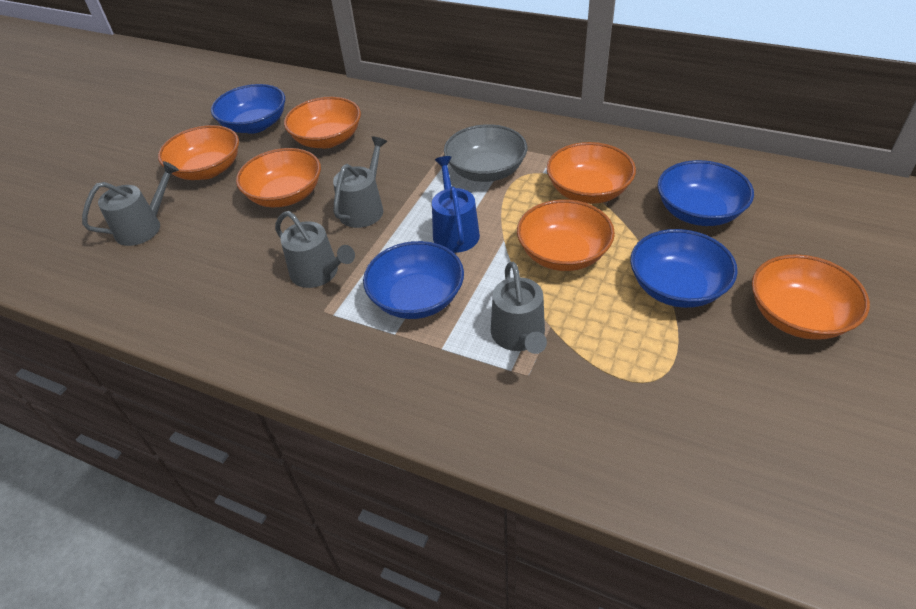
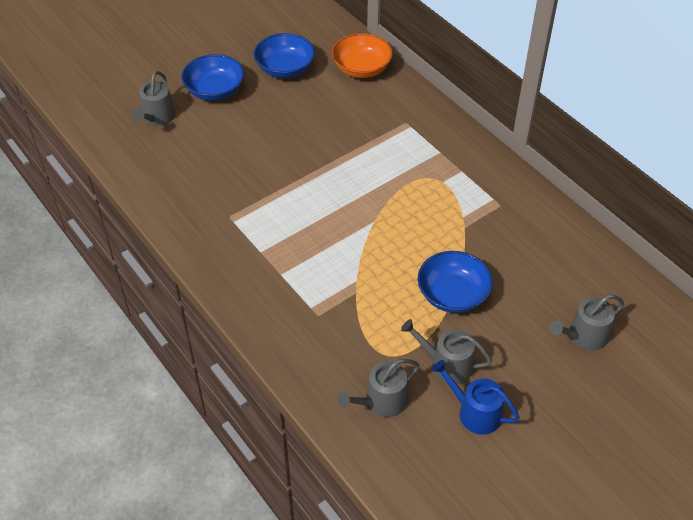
blue bowl: [211,84,285,134] [363,241,464,319] [630,229,738,308] [657,160,754,226] = 4 -> [182,54,244,101] [254,33,315,78] [418,251,493,313] = 3
grey bowl: [444,124,527,182] = 1 -> none = 0
orange bowl: [158,125,239,180] [236,148,321,207] [284,97,361,148] [517,200,615,271] [546,142,636,204] [752,254,870,340] = 6 -> [332,33,393,78] = 1

